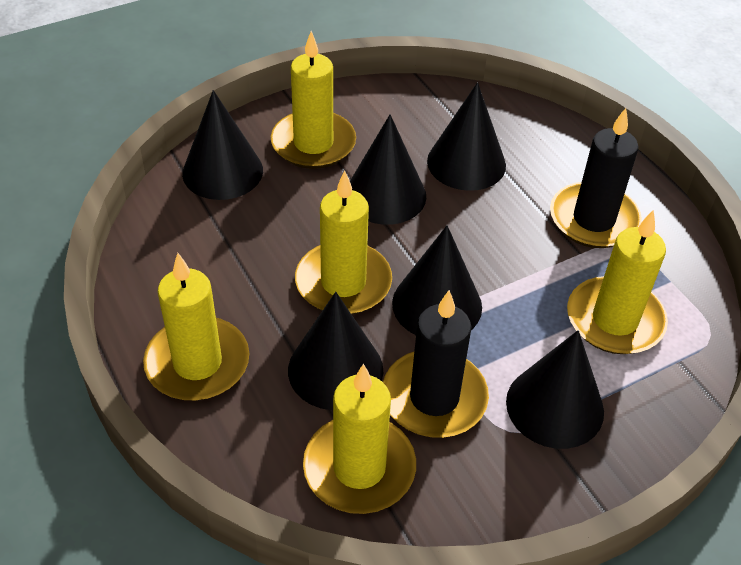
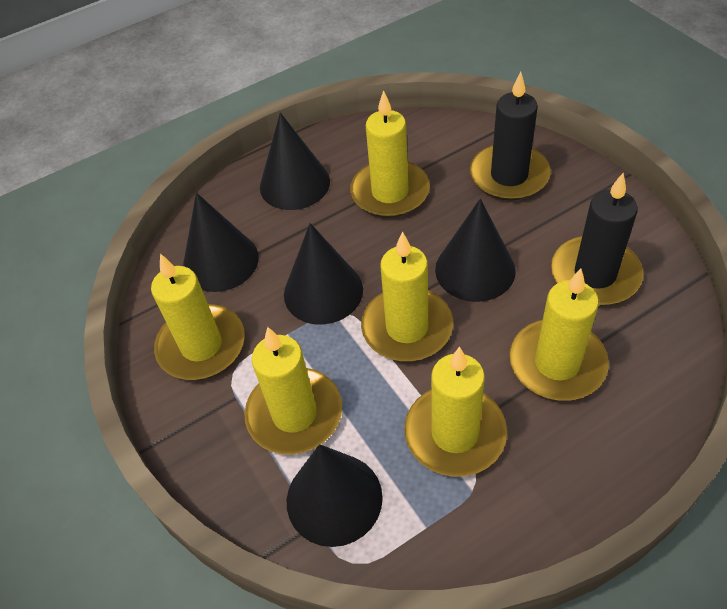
black cone: [182,90,263,200] [288,292,383,410] [350,114,426,225] [392,225,482,335] [427,82,506,191] [506,330,604,449] = 6 -> [183,193,259,292] [260,113,330,210] [284,223,363,325] [287,444,383,547] [435,199,516,302] = 5
yellow candle: [143,253,249,401] [271,31,356,169] [295,170,392,314] [303,364,416,514] [567,210,668,354] = 5 -> [151,254,245,380] [244,327,342,455] [350,90,430,218] [361,232,453,361] [404,346,507,477] [509,268,609,401] = 6

